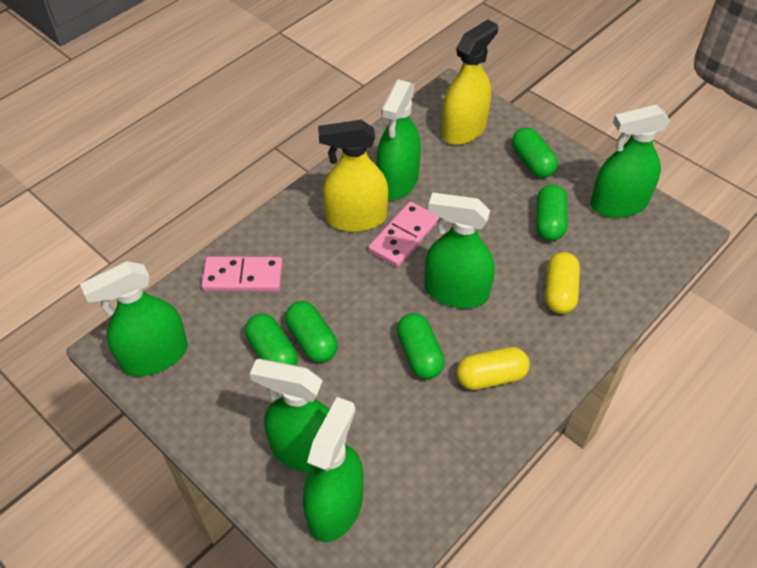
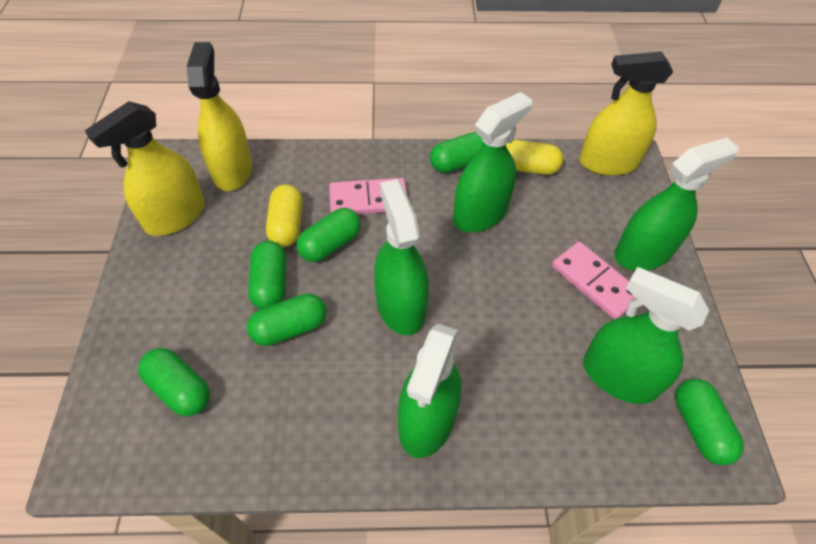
green capsule: [245,314,298,366] [285,301,338,362] [397,313,445,379] [512,127,558,178] [536,185,567,241] = 5 -> [138,348,210,416] [247,294,326,346] [248,241,286,309] [297,208,361,262] [430,132,483,173] [675,379,744,466] = 6
green spray bottle: [80,261,188,376] [250,359,330,472] [303,397,364,542] [376,79,421,200] [425,193,495,308] [590,104,670,218] = 6 -> [374,179,429,335] [398,324,461,458] [453,92,532,232] [583,267,709,404] [614,138,739,271] = 5
yellow spray bottle: [318,120,388,232] [442,20,498,145] = 2 -> [85,101,205,236] [186,42,252,191] [579,51,673,176] = 3

